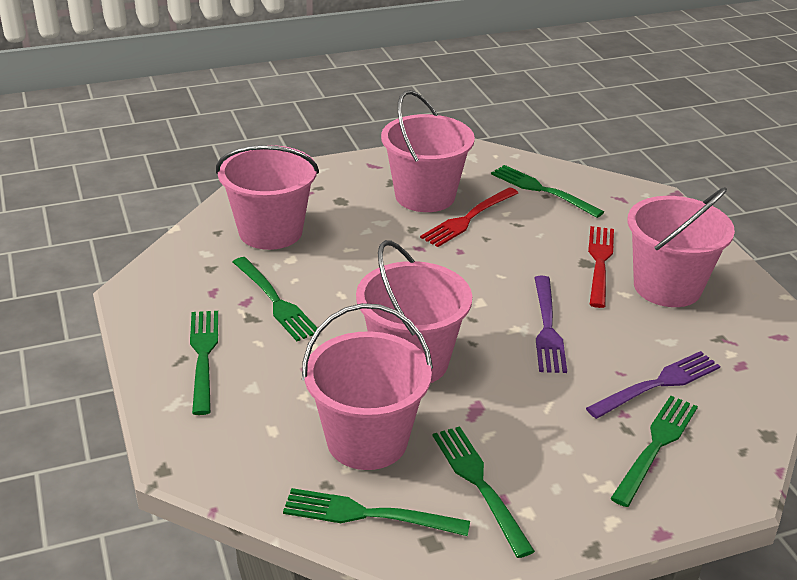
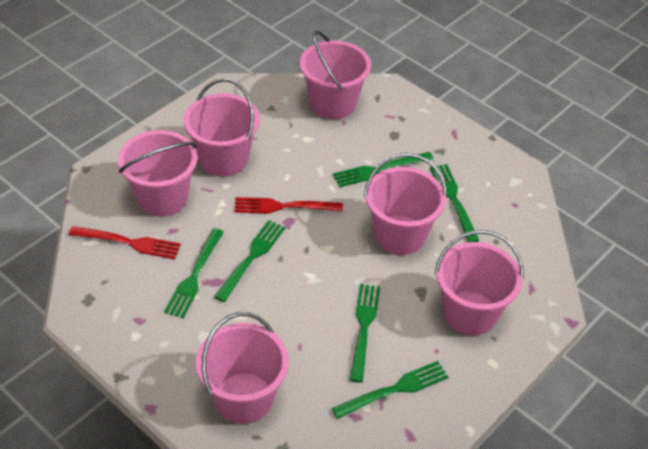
pink bucket: [216,145,319,250] [302,303,433,470] [356,240,472,383] [381,90,475,212] [628,187,735,307] = 5 -> [118,130,198,217] [184,78,260,177] [196,312,289,424] [300,31,371,119] [364,153,447,255] [435,230,524,336] = 6
purple fork: [534,276,567,373] [586,351,720,419] = 2 -> none = 0

